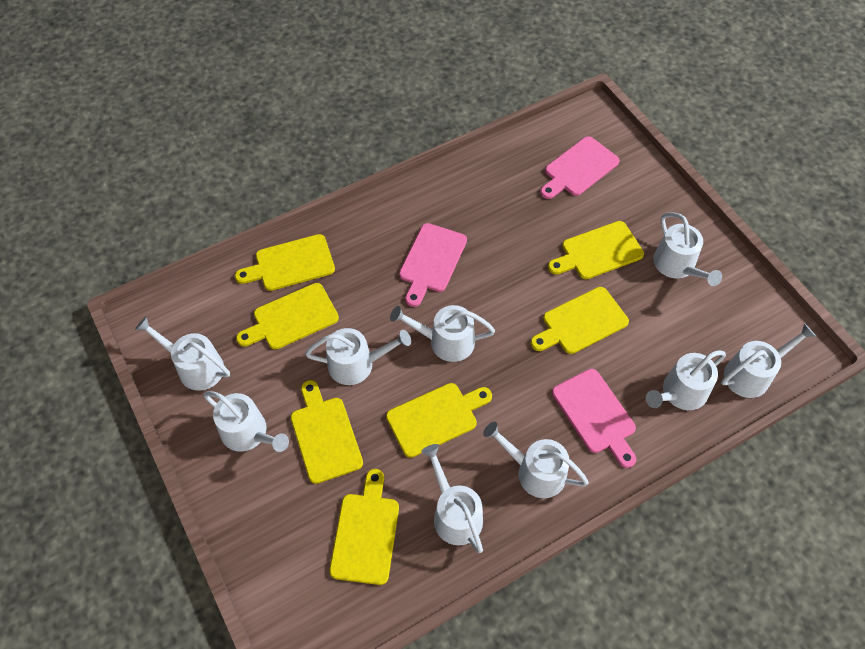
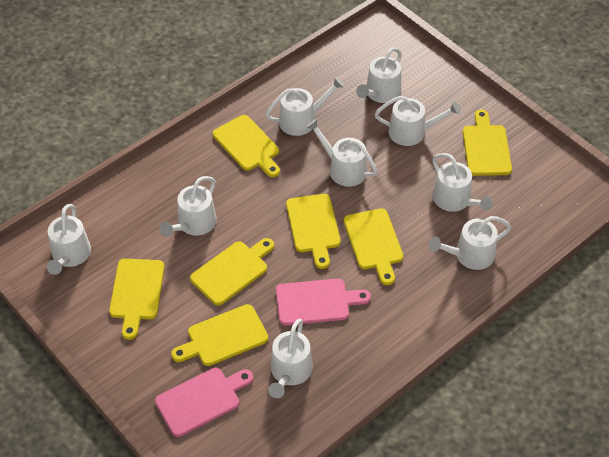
pink cutting board: [399,223,467,307] [540,136,620,199] [552,369,636,468] = 3 -> [155,368,253,437] [276,279,371,325] = 2

